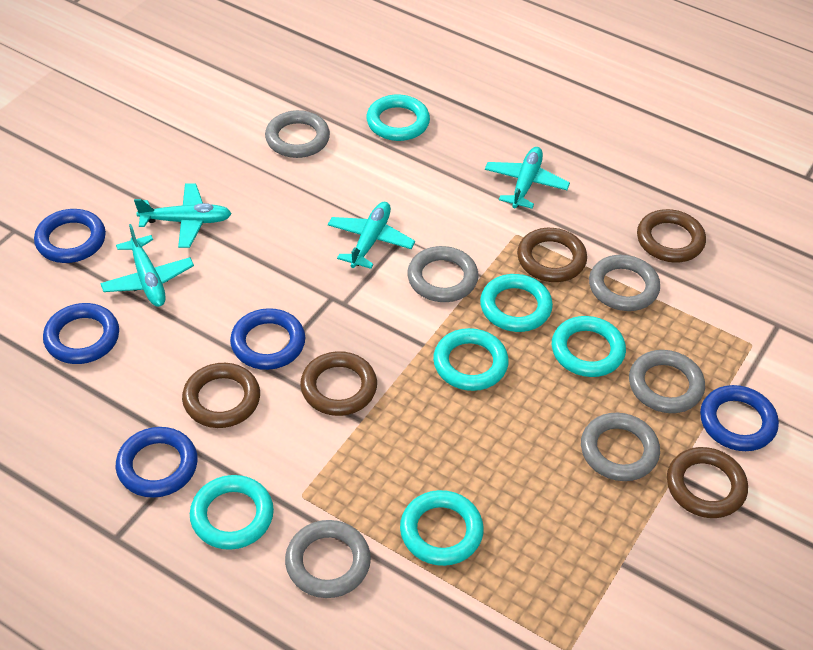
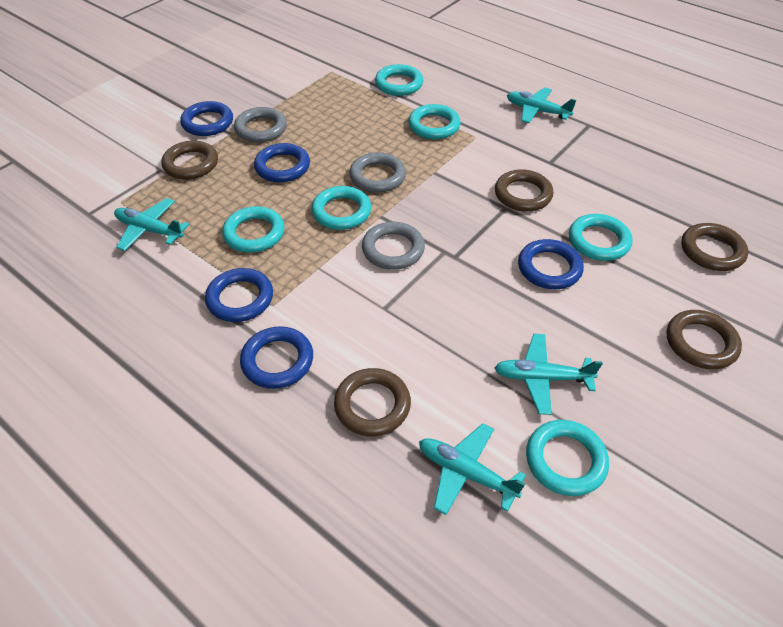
grey ring: [265,110,330,158] [285,520,371,598] [407,246,478,302] [581,413,660,481] [589,255,660,311] [629,350,705,413] = 6 -> [234,107,287,143] [349,152,406,193] [362,222,425,270] = 3

